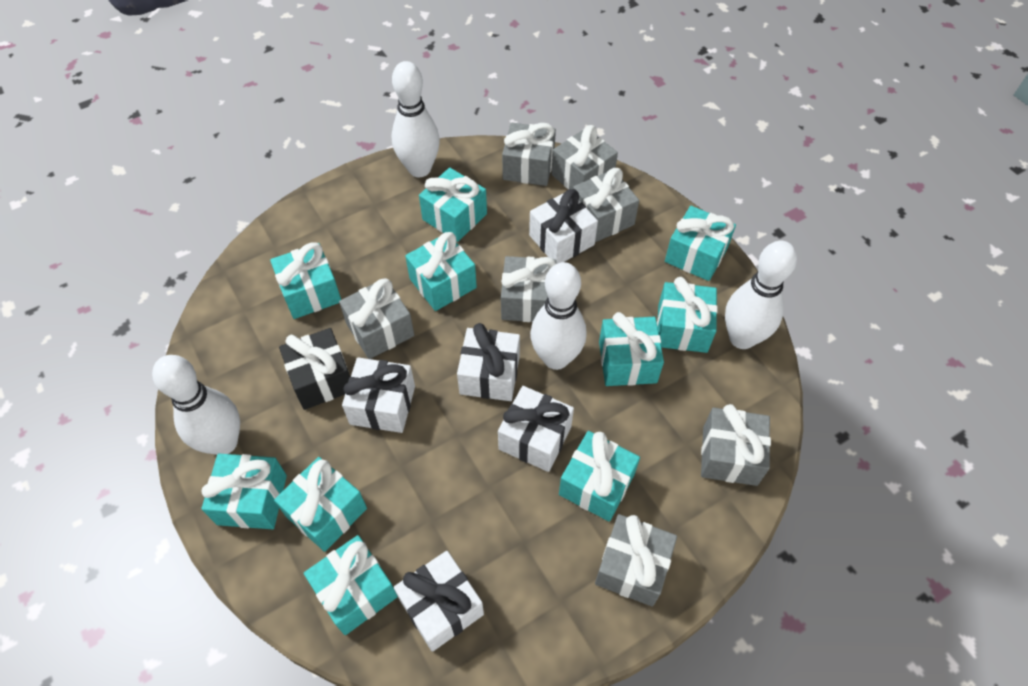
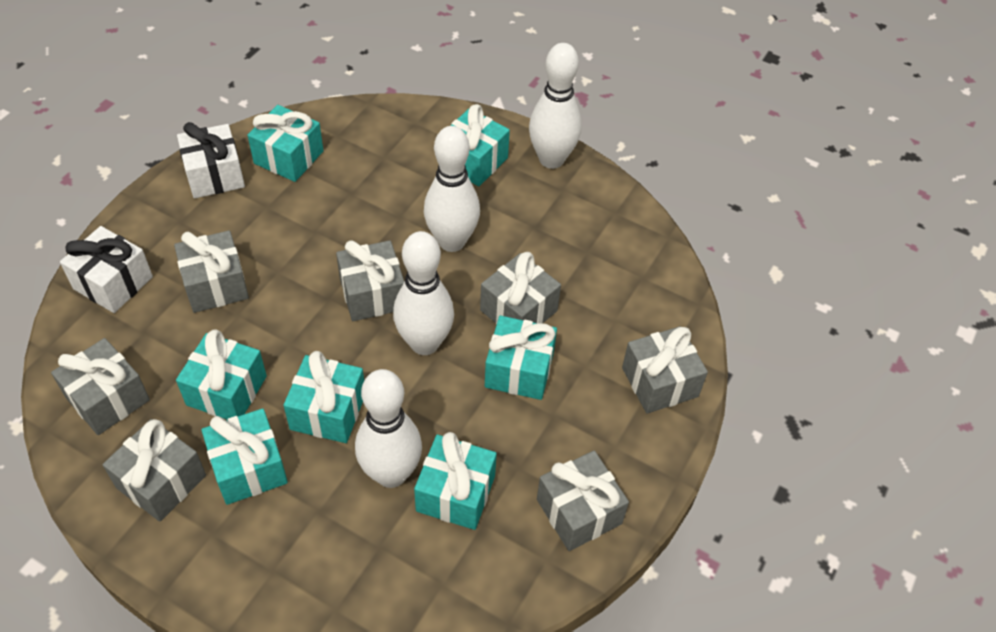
black gift: [279,328,350,410] = 1 -> none = 0
turquoise gift: [201,454,287,529] [270,243,341,319] [274,457,367,552] [304,535,398,635] [405,232,477,311] [419,168,487,242] [559,431,640,522] [599,312,664,386] [657,277,718,353] [665,206,736,281] = 10 -> [176,329,267,419] [201,408,288,505] [248,105,324,182] [283,351,364,443] [414,432,497,530] [450,104,510,186] [485,316,557,400] = 7
white gift: [342,357,415,433] [394,551,484,652] [457,323,520,401] [498,386,574,472] [529,189,598,264] = 5 -> [60,226,153,313] [177,122,245,199] = 2

